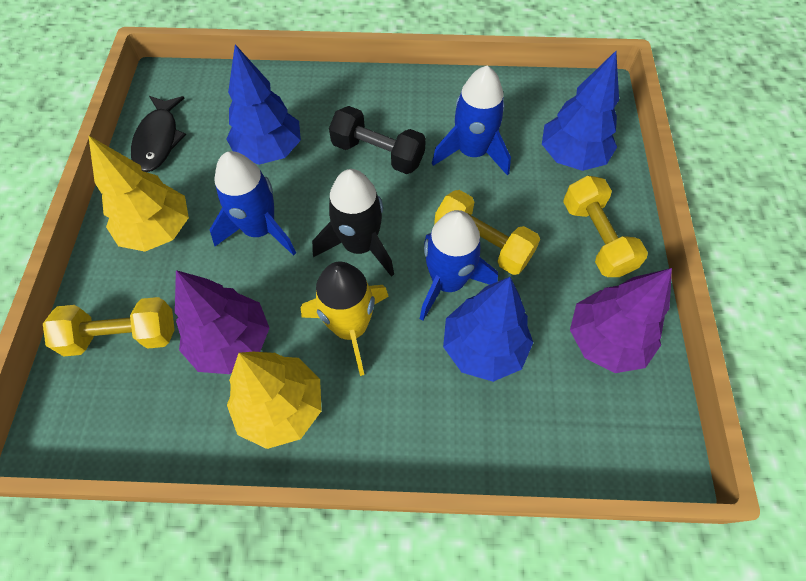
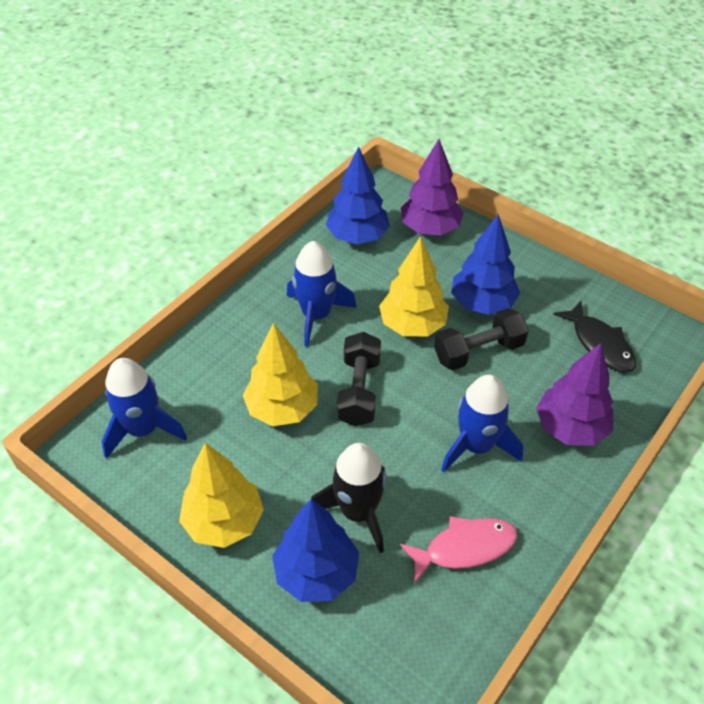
black dumbbell: [329,106,426,174] = 1 -> [336,332,381,426] [434,308,529,370] = 2
pink fish: none = 0 -> [400,516,518,583] = 1
yellow dumbbell: [43,297,175,356] [434,190,540,275] [563,175,648,277] = 3 -> none = 0
yellow rocket: [301,262,389,376] = 1 -> none = 0
yellow tree: [88,135,189,252] [227,352,322,449] = 2 -> [179,443,264,548] [243,323,318,426] [379,236,449,336] = 3

